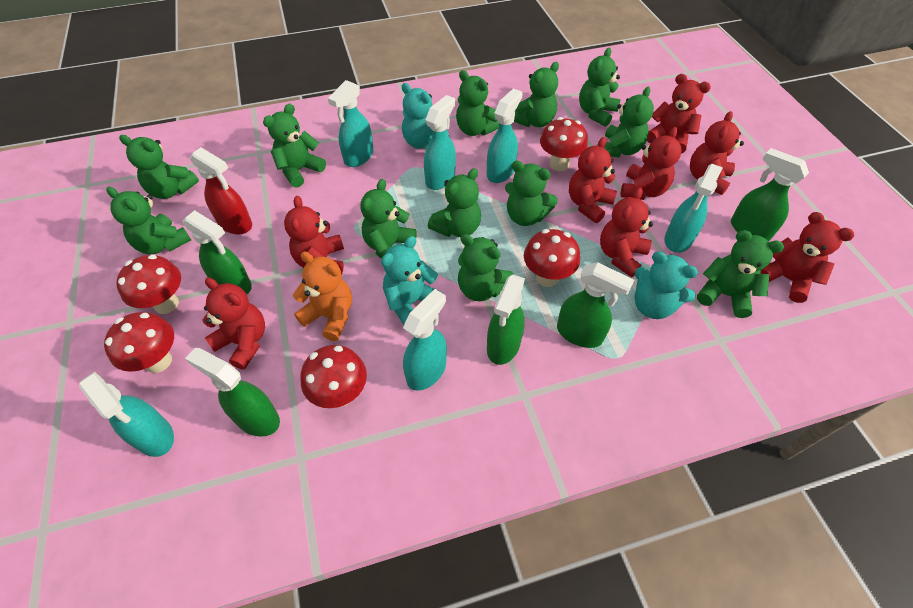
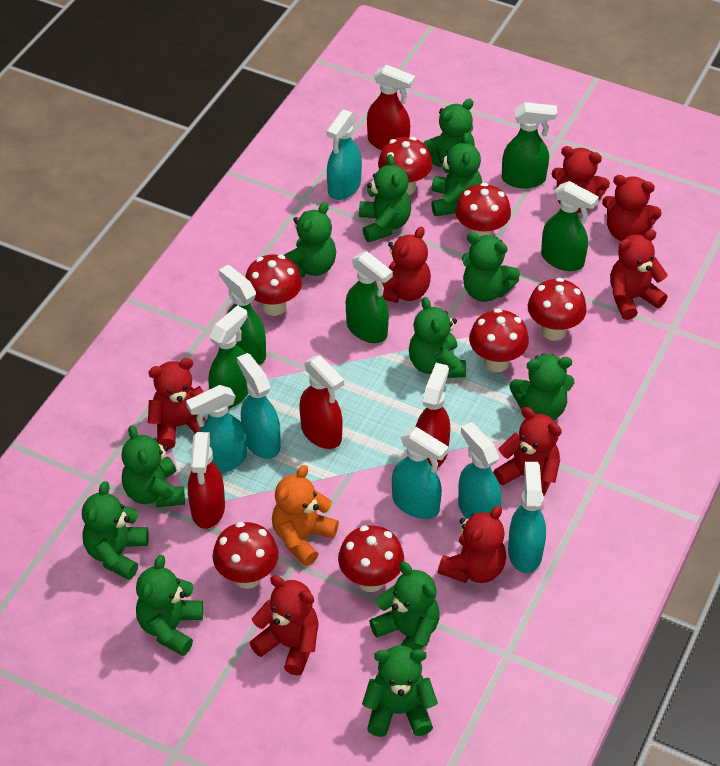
red mushroom: [104,312,174,373] [116,255,181,314] [300,345,367,408] [524,229,580,287] [540,117,588,171] = 5 -> [212,522,279,589] [245,255,302,316] [338,525,404,592] [378,137,433,195] [455,183,511,237] [469,308,529,372] [528,278,587,341] = 7
red spray bottle: [190,147,252,234] = 1 -> [188,432,225,529] [299,355,344,449] [367,65,415,150] [416,363,450,468] = 4
turquoise teddy bear: [381,236,442,325] [402,83,449,149] [634,251,698,319] = 3 -> none = 0

